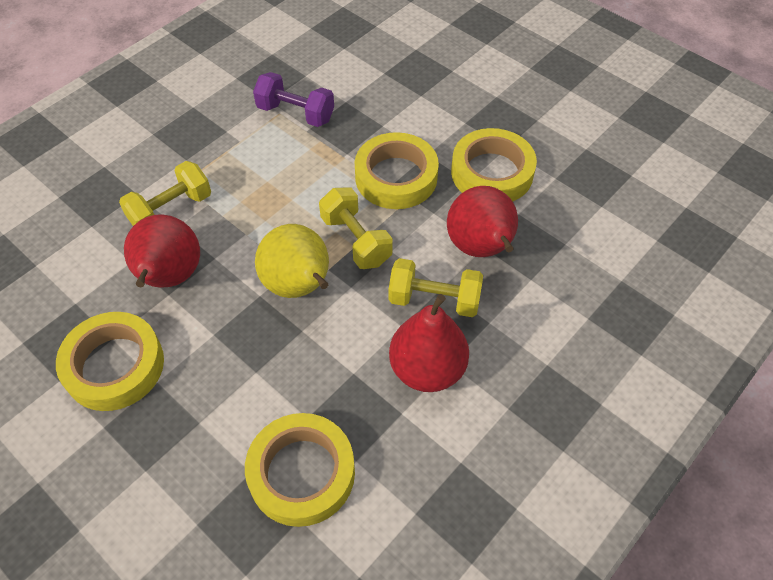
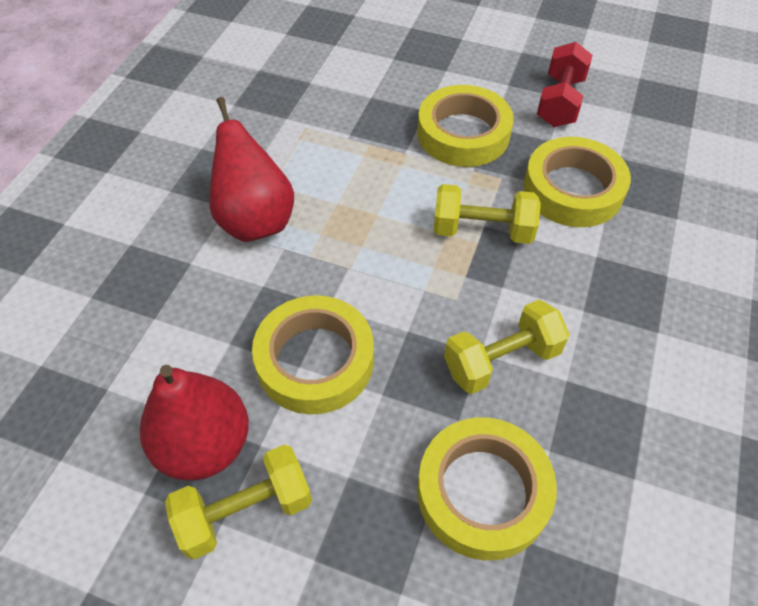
purple dumbbell: [253,72,334,127] = 1 -> none = 0
red dumbbell: none = 0 -> [537,42,592,127] = 1
red pear: [124,214,200,288] [389,294,469,392] [447,186,518,257] = 3 -> [140,365,249,480] [209,97,294,242] = 2
yellow pear: [255,224,329,298] = 1 -> none = 0

